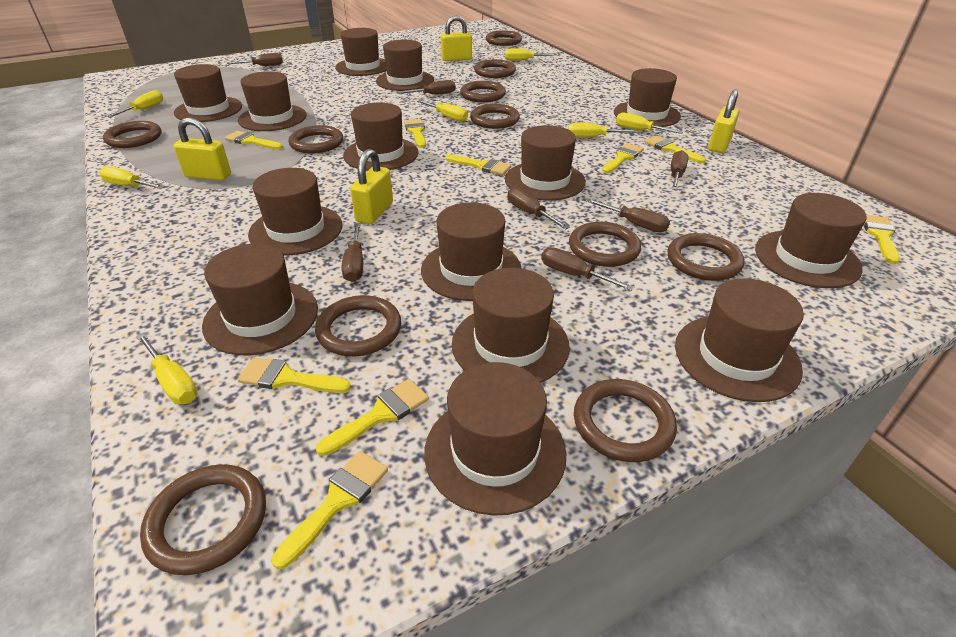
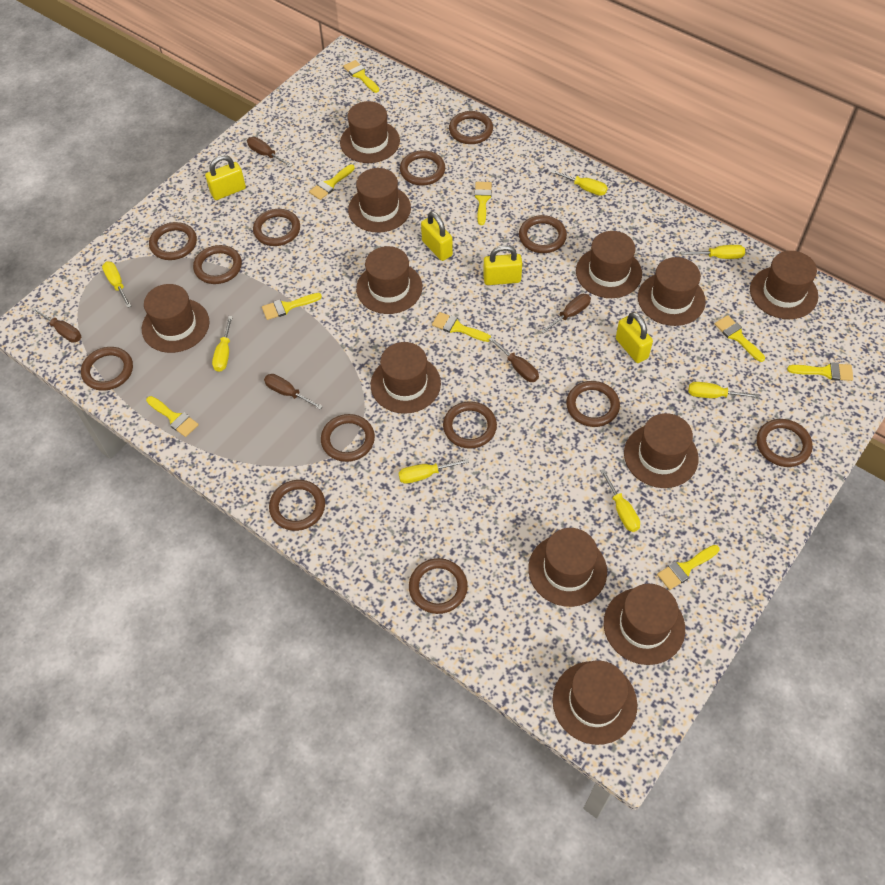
brown hat: [174,64,242,122] [202,244,318,355] [238,71,307,131] [248,168,342,255] [335,28,386,76] [343,103,418,171] [376,40,434,91] [421,202,522,301] [424,362,566,516] [452,268,570,383] [505,125,586,201] [614,68,681,127] [675,278,804,402] [755,193,867,288] = 14 -> [142,284,210,353] [340,101,400,163] [348,168,411,233] [356,246,422,314] [371,342,441,414] [528,528,607,607] [552,660,637,745] [576,231,642,298] [604,584,685,665] [624,413,699,488] [638,257,706,326] [750,251,818,319] = 12
brown ring: [103,121,161,148] [140,464,266,575] [289,125,343,154] [315,295,401,356] [460,81,506,102] [470,104,520,129] [474,59,516,78] [486,30,522,46] [569,222,641,267] [574,379,677,462] [667,233,744,281] = 11 -> [81,347,133,391] [149,222,197,260] [193,245,242,284] [253,209,300,246] [269,480,325,531] [321,414,375,462] [400,150,445,186] [409,558,468,614] [443,401,497,449] [449,111,493,144] [519,215,567,253] [566,381,620,427] [757,419,813,467] = 13
brown screwdriver: [227,53,283,66] [341,223,363,282] [397,80,456,95] [508,187,570,230] [541,247,634,291] [586,199,670,232] [671,150,689,190] = 7 -> [32,307,81,343] [247,137,292,167] [264,374,323,409] [489,337,539,382] [541,294,591,334] = 5

